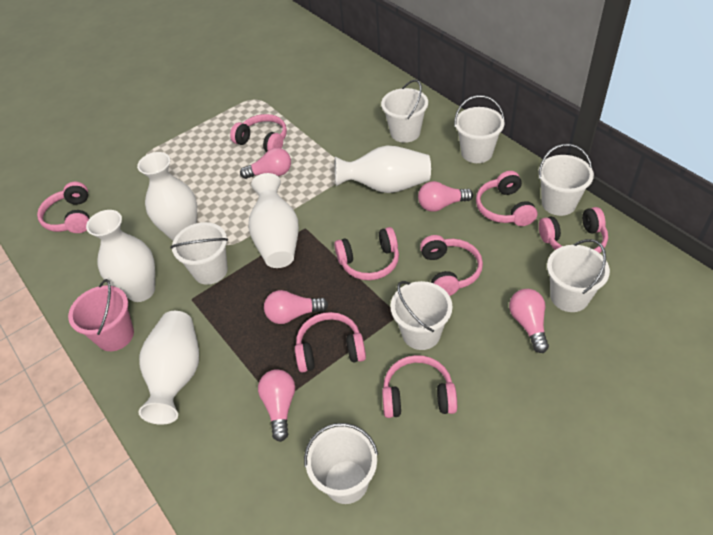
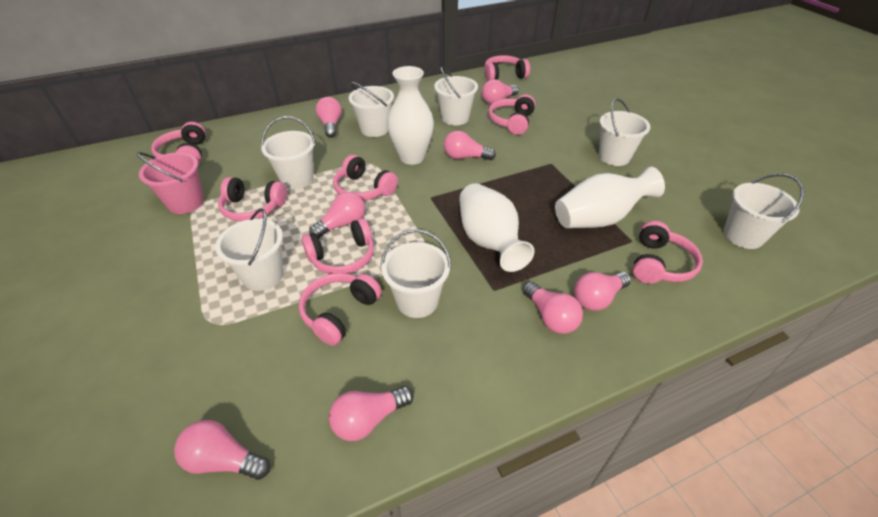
pink light bulb: [240,148,291,179] [258,369,295,442] [264,290,329,324] [418,181,473,212] [509,289,549,353] = 5 -> [174,420,270,480] [309,192,365,238] [316,97,342,138] [329,386,414,441] [444,131,496,160] [482,79,519,104] [522,281,583,334] [574,272,631,311] = 8
white vase: [86,210,155,302] [137,152,197,241] [139,311,199,425] [248,173,299,268] [335,145,431,193] = 5 -> [387,66,434,165] [459,183,535,272] [555,167,665,228] = 3

